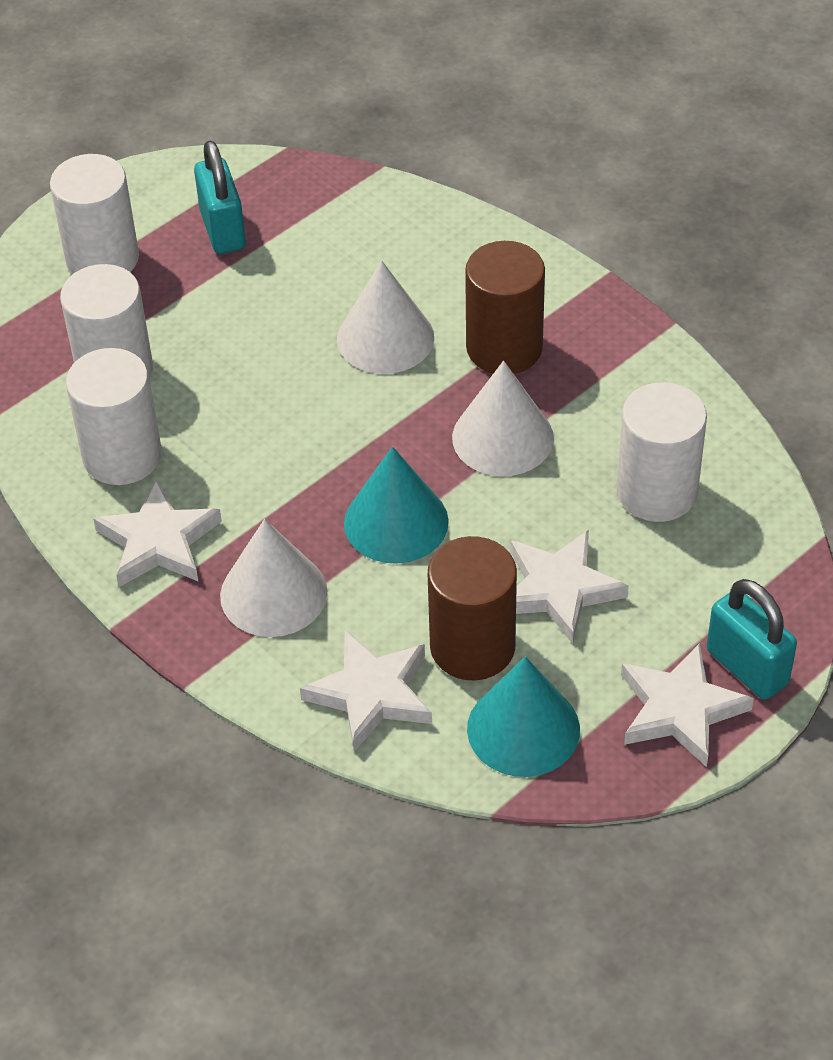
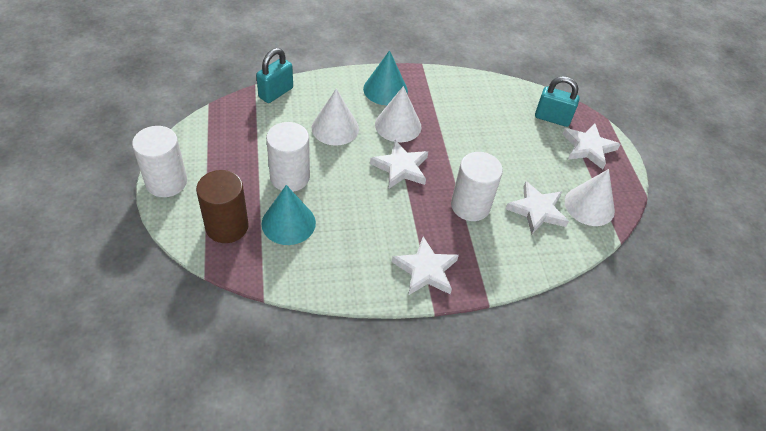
brown cylinder: [428,536,517,680] [465,241,545,374] = 2 -> [196,170,249,243] = 1
white cylinder: [50,154,139,274] [60,264,153,379] [66,348,162,485] [617,382,707,522] = 4 -> [132,126,187,197] [266,122,310,192] [451,152,503,221] = 3

